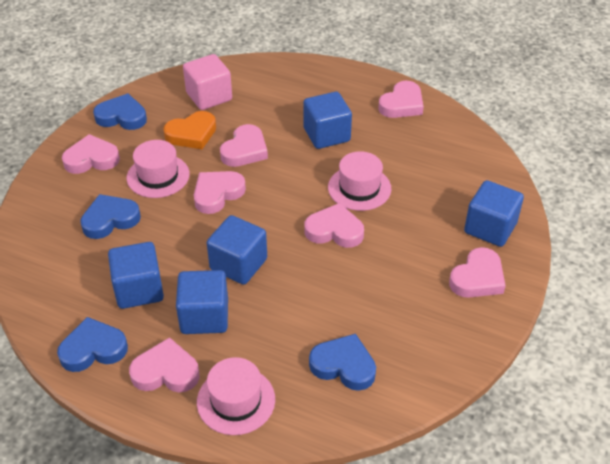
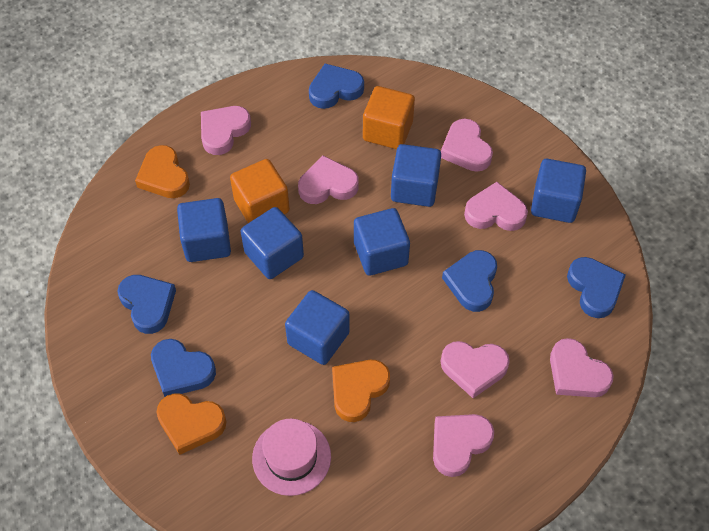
blue cube: [108,242,164,309] [176,270,228,334] [207,215,267,285] [303,92,352,149] [464,180,524,247] = 5 -> [177,198,231,262] [241,207,304,279] [285,290,350,365] [354,208,410,276] [391,144,441,207] [531,159,586,223] = 6
blue heart: [57,317,128,372] [80,194,141,239] [93,93,147,130] [309,334,376,391] = 4 -> [117,275,176,334] [151,339,216,397] [309,64,364,109] [442,250,497,312] [567,257,626,318] = 5
orange cube: none = 0 -> [230,159,290,223] [363,86,415,149] = 2
orange heart: [163,111,216,149] = 1 -> [135,145,190,198] [156,393,227,455] [332,360,390,422] = 3
pink cube: [183,54,232,110] = 1 -> none = 0
pink hat: [127,140,190,198] [197,357,275,435] [328,151,391,211] = 3 -> [252,419,331,496] = 1

